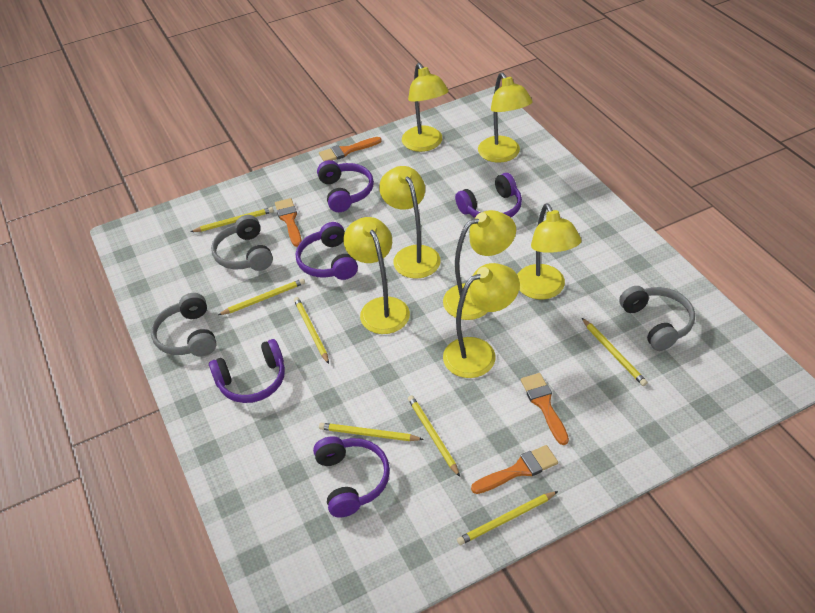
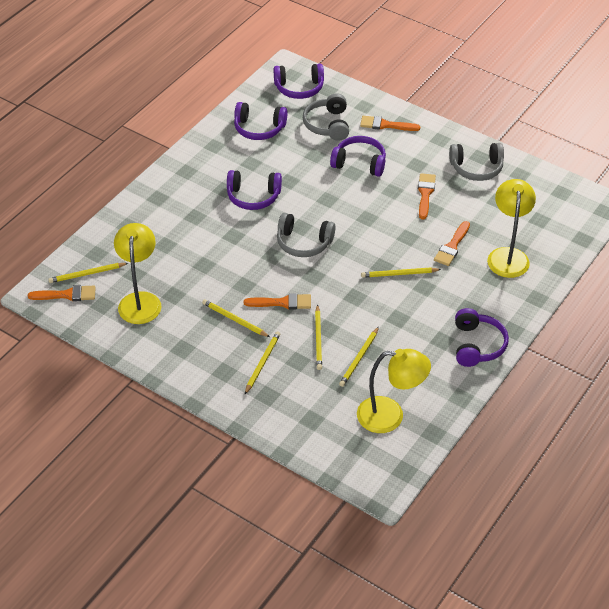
orange brush: [275,198,302,247] [319,137,382,161] [471,445,558,494] [521,373,569,445] = 4 -> [28,285,96,301] [244,293,311,309] [360,116,420,131] [418,173,436,219] [434,221,470,266] = 5
yellow lamp: [344,217,410,334] [379,166,441,279] [402,63,449,152] [443,210,516,320] [443,263,520,378] [478,72,533,163] [517,203,581,300] = 7 -> [114,223,161,324] [357,349,431,433] [487,179,536,278] = 3
yellow pencil: [190,207,274,232] [218,278,305,315] [294,297,329,364] [319,423,424,441] [408,395,460,477] [457,491,558,545] [582,318,648,386] = 7 -> [48,263,128,283] [202,299,270,337] [245,331,281,394] [315,304,322,370] [339,327,379,387] [361,267,441,278] = 6

